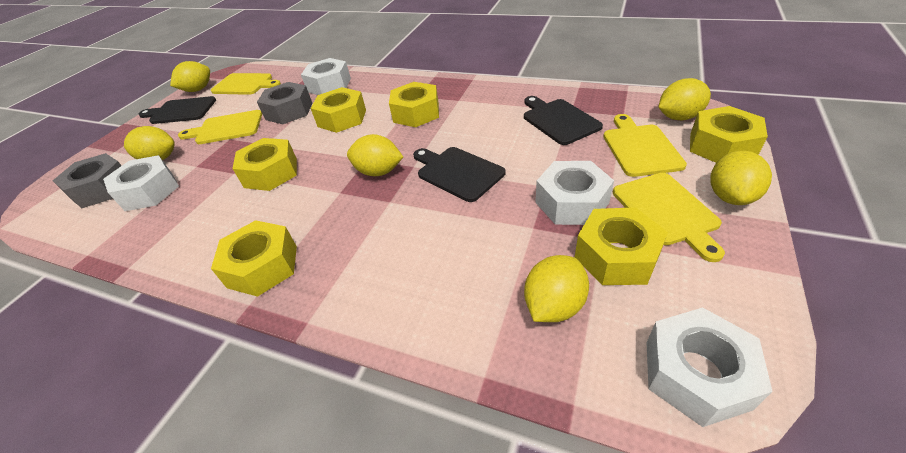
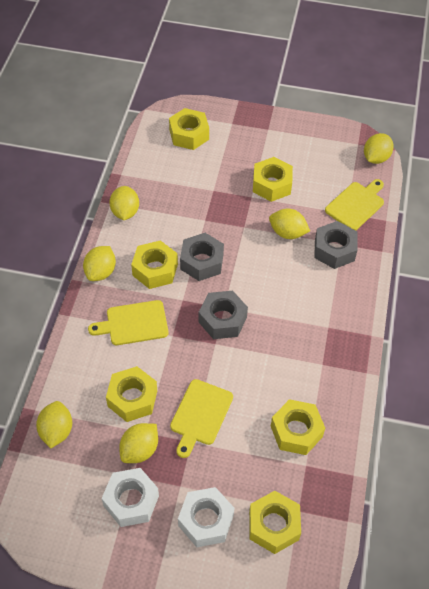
black cutting board: [139,96,216,124] [413,147,506,202] [524,96,603,145] = 3 -> none = 0
grey nut: [53,153,122,208] [257,82,312,124] = 2 -> [180,233,224,281] [199,291,248,339] [314,221,358,269] = 3
white nut: [103,155,179,211] [301,58,351,95] [535,161,614,225] [646,307,773,427] = 4 -> [102,468,159,527] [178,487,234,547] = 2
yellow cutting board: [178,110,262,144] [211,73,281,95] [603,114,687,177] [613,173,725,262] = 4 -> [88,300,169,345] [170,379,233,458] [325,179,384,230] = 3

